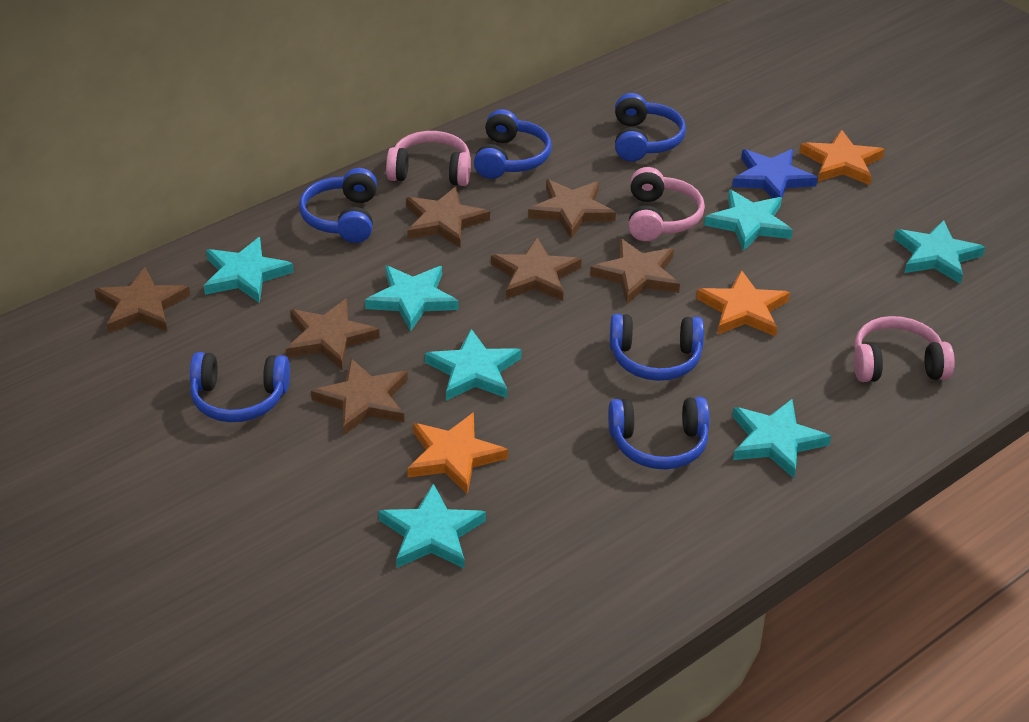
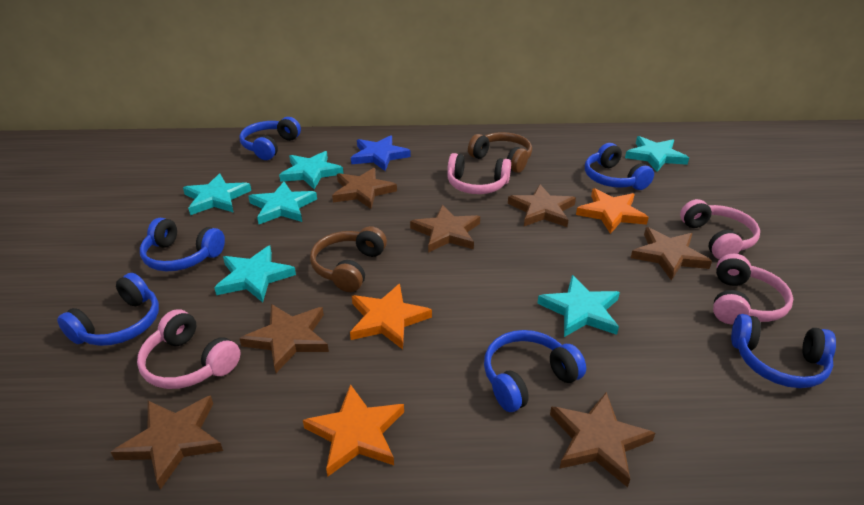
brown headphones: none = 0 -> [310,226,387,292] [468,132,532,173] = 2
pink headphones: [386,131,471,186] [628,167,705,241] [854,316,955,382] = 3 -> [137,310,241,389] [447,153,511,194] [680,199,760,260] [713,254,793,324] = 4
turquoise star: [204,237,294,303] [365,266,459,331] [379,483,486,569] [425,329,522,401] [704,189,793,251] [732,399,831,478] [894,220,985,284] = 7 -> [183,173,251,215] [214,245,296,302] [248,182,317,224] [279,151,343,189] [537,275,620,337] [625,136,689,172] = 6

